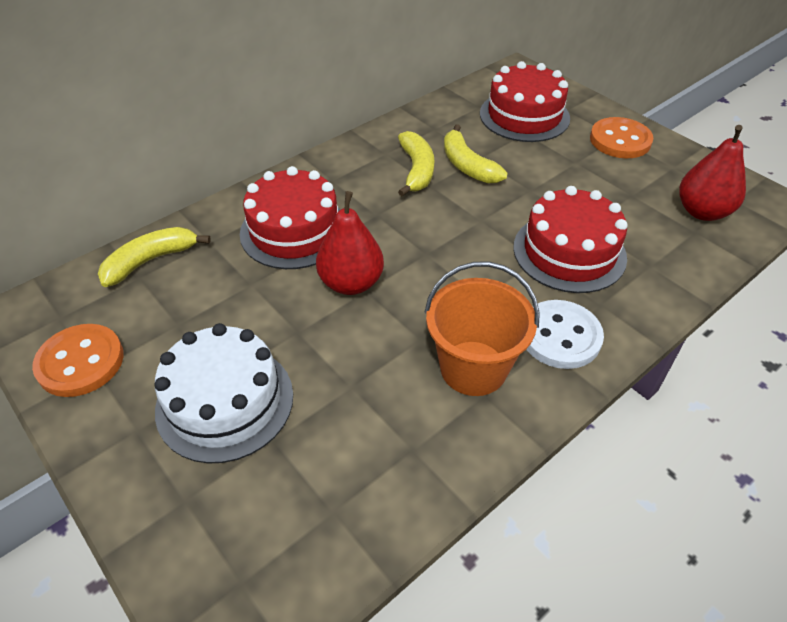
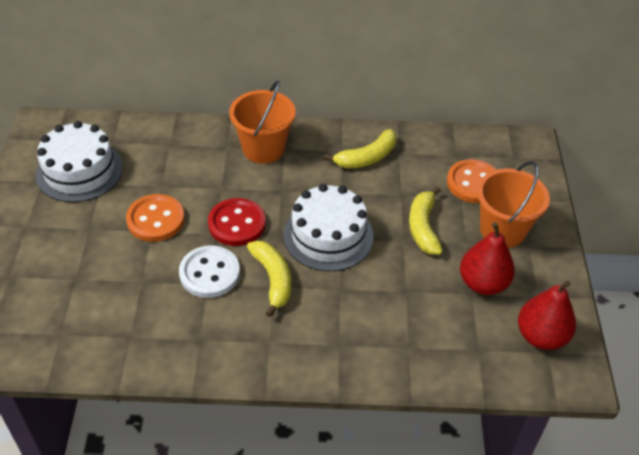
orange bucket: [424,262,540,396] = 1 -> [229,80,296,164] [477,161,550,248] = 2
red button: none = 0 -> [208,198,266,246] = 1
red cake: [240,166,340,269] [480,61,570,142] [513,186,628,293] = 3 -> none = 0
white cake: [154,323,293,463] = 1 -> [36,121,123,202] [283,184,374,271] = 2

